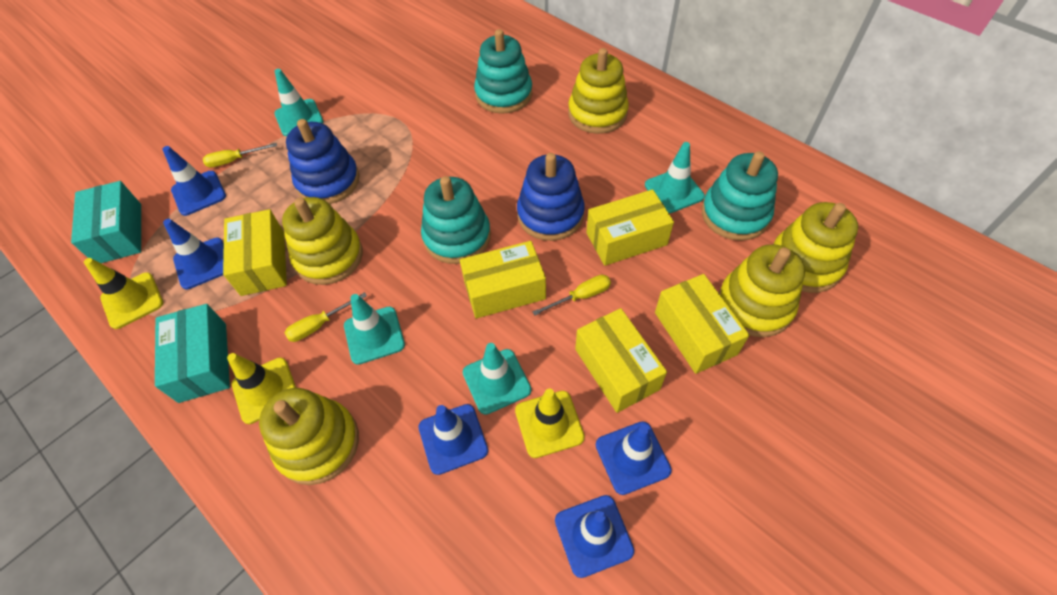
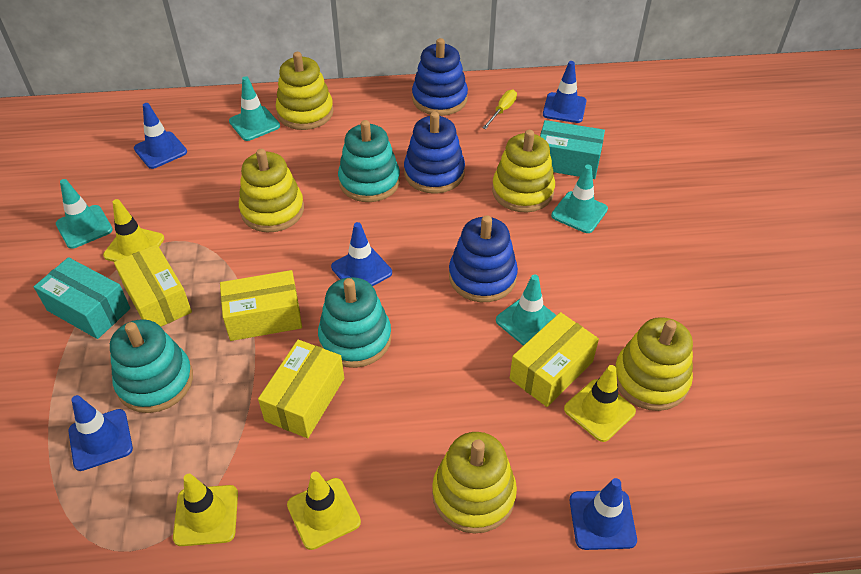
blue stacking toy: [286,119,360,204] [517,153,585,241] = 2 -> [404,112,465,194] [412,38,468,116] [449,215,518,302] = 3
yellow box: [223,209,287,296] [460,241,546,319] [575,308,667,413] [586,189,674,266] [655,274,749,374] = 5 -> [114,244,192,327] [220,270,302,341] [258,340,344,438] [510,312,599,407] = 4
yellow screwdriver: [203,143,277,168] [285,292,367,342] [532,275,611,315] = 3 -> [483,90,517,129] = 1
yellow traffic cone: [84,258,163,329] [227,353,296,424] [515,389,585,458] = 3 -> [103,199,164,262] [173,474,238,546] [287,471,361,550] [564,365,636,442] = 4

